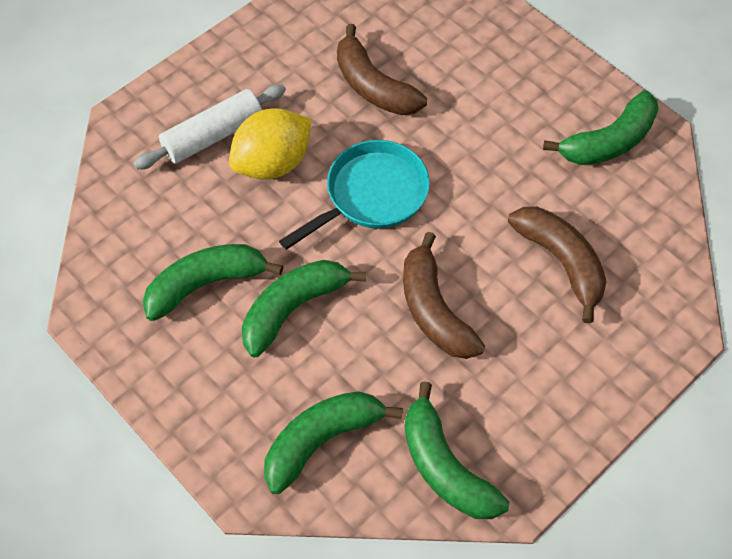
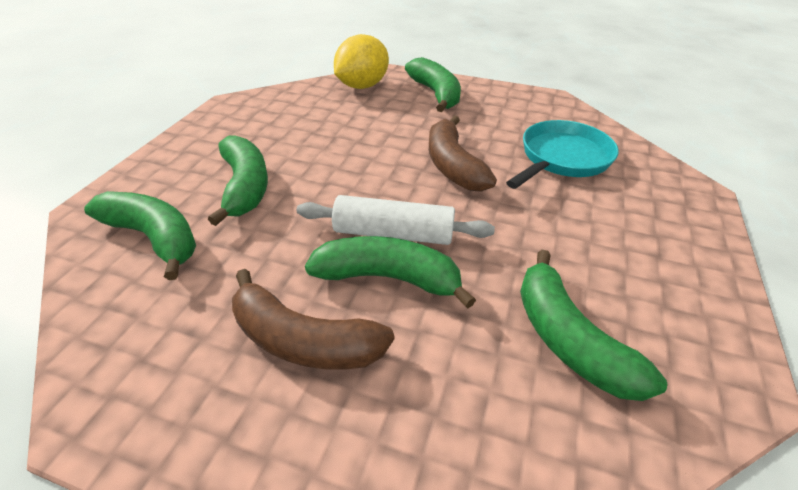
brown banana: [337,24,427,115] [403,232,485,359] [508,207,607,324] = 3 -> [232,269,395,370] [429,115,497,192] = 2

